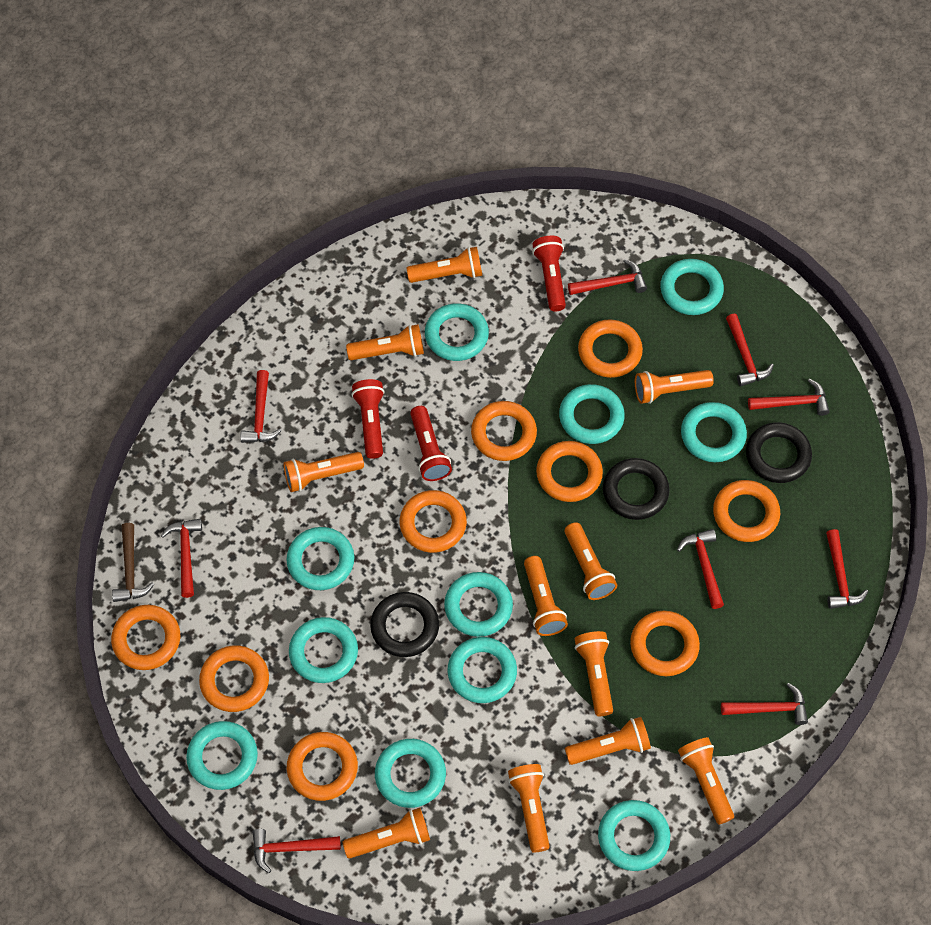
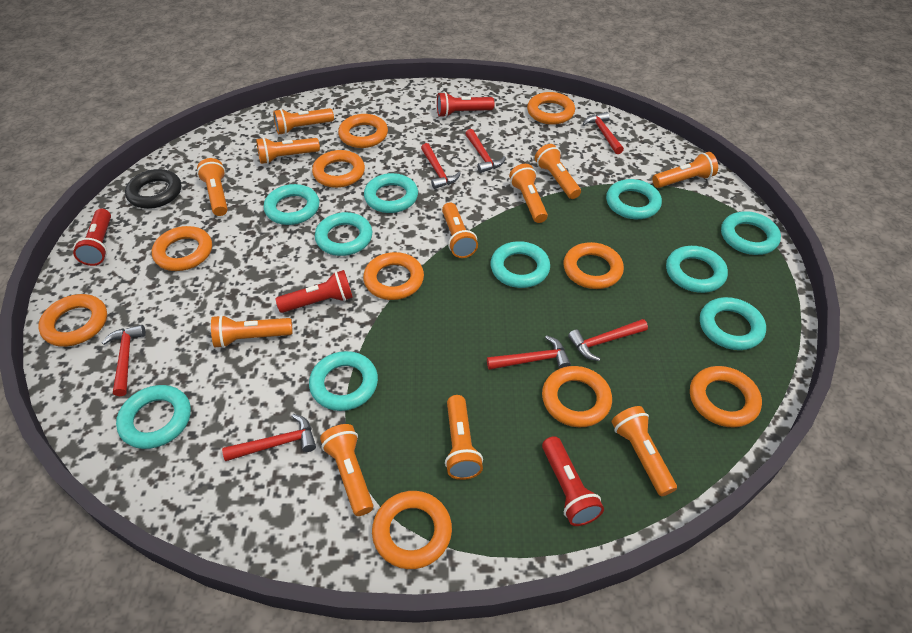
black ring: [370,592,439,657] [603,458,670,520] [746,422,812,483] = 3 -> [125,169,181,209] = 1
brown hammer: [112,523,154,602] = 1 -> none = 0
orange ring: [111,605,180,670] [199,645,269,712] [287,732,358,801] [400,490,467,553] [471,401,537,461] [536,441,603,502] [578,319,643,378] [630,611,700,676] [713,480,780,542] = 9 -> [38,294,107,347] [152,226,212,271] [312,150,365,188] [338,114,388,148] [363,252,424,300] [372,491,452,569] [527,92,575,125] [542,366,612,427] [563,242,624,289] [690,366,762,428] = 10
red flashlight: [352,379,385,459] [410,406,452,481] [532,236,566,311] = 3 -> [73,209,111,266] [276,270,353,313] [437,92,494,117] [542,436,604,526] = 4
red hammer: [161,519,202,598] [240,370,282,443] [253,829,341,873] [568,259,647,295] [677,529,724,609] [721,683,808,725] [726,314,774,386] [748,379,830,416] [826,529,868,609] = 9 -> [102,325,146,396] [222,414,316,461] [421,143,461,189] [465,129,506,173] [487,335,571,370] [568,319,648,361] [583,112,624,154] = 7
turquoise ring: [186,721,258,790] [287,527,354,590] [289,617,358,683] [375,739,446,808] [425,303,489,361] [444,572,513,637] [448,637,517,703] [559,384,625,444] [598,800,670,871] [660,259,724,315] [681,402,747,462] = 11 -> [116,385,191,449] [264,184,319,225] [309,351,378,411] [315,212,372,256] [364,173,418,213] [491,241,550,288] [606,179,662,219] [666,246,728,293] [700,297,766,350] [721,211,781,255] = 10

